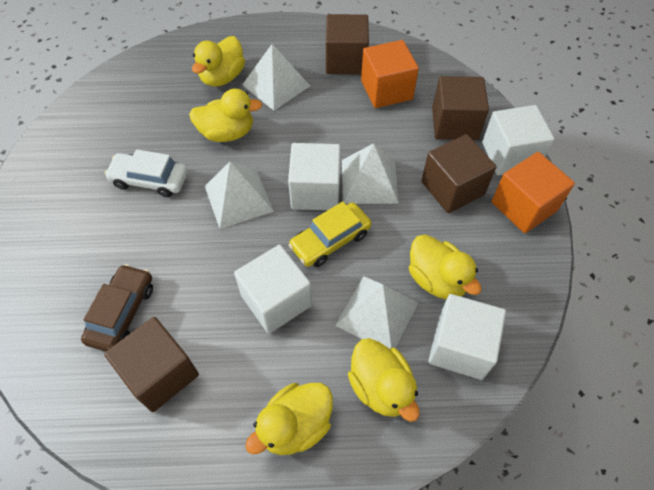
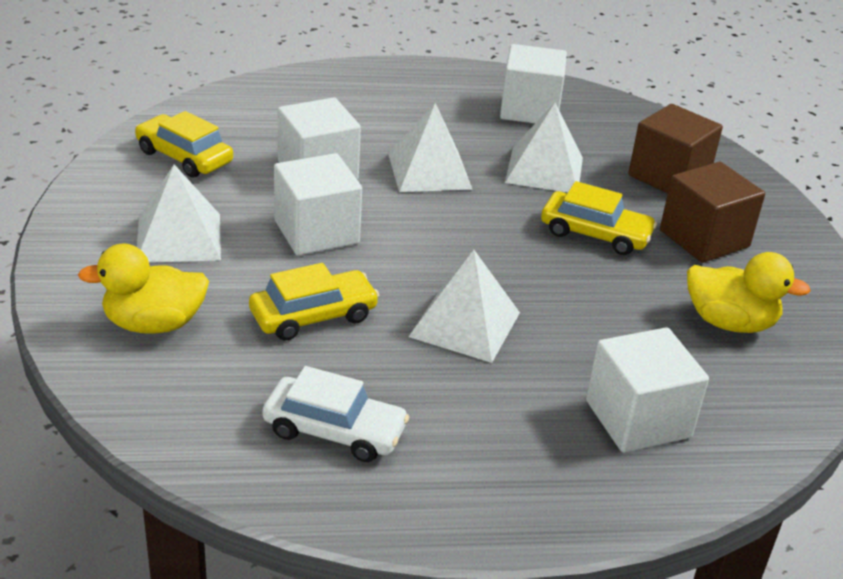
brown car: [81,264,153,352] = 1 -> none = 0
brown cube: [104,317,199,412] [326,14,369,75] [421,134,497,213] [432,76,489,140] = 4 -> [628,104,723,194] [660,162,765,263] = 2
orange cube: [361,40,419,108] [491,152,575,233] = 2 -> none = 0
yellow car: [289,201,371,267] = 1 -> [135,111,233,178] [249,263,379,341] [541,181,657,255] = 3
yellow duck: [189,89,262,142] [192,36,245,87] [245,383,333,455] [348,338,420,422] [409,234,482,300] = 5 -> [78,243,209,334] [687,252,811,333] = 2

